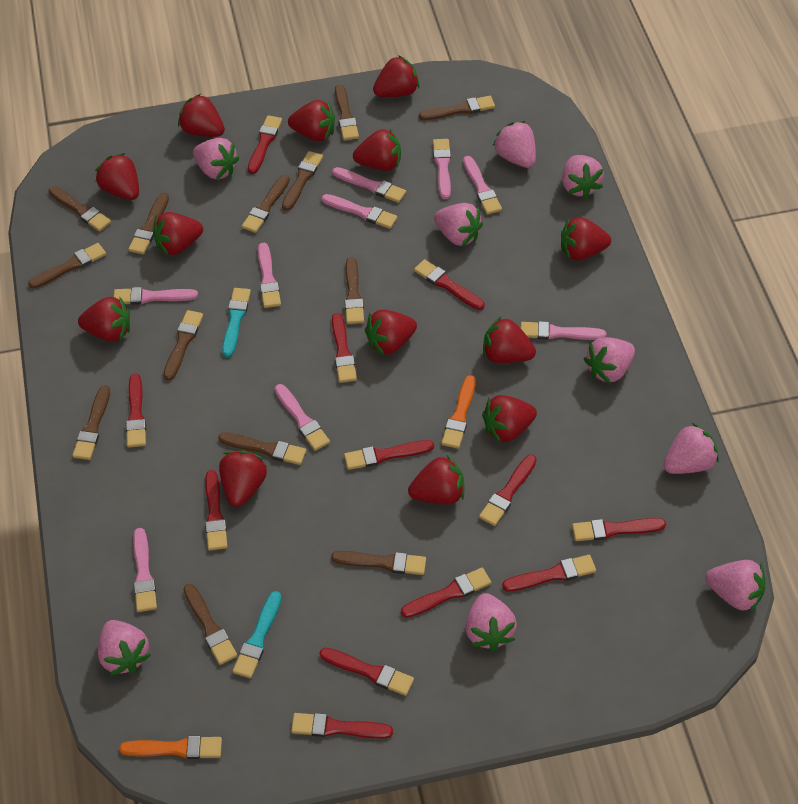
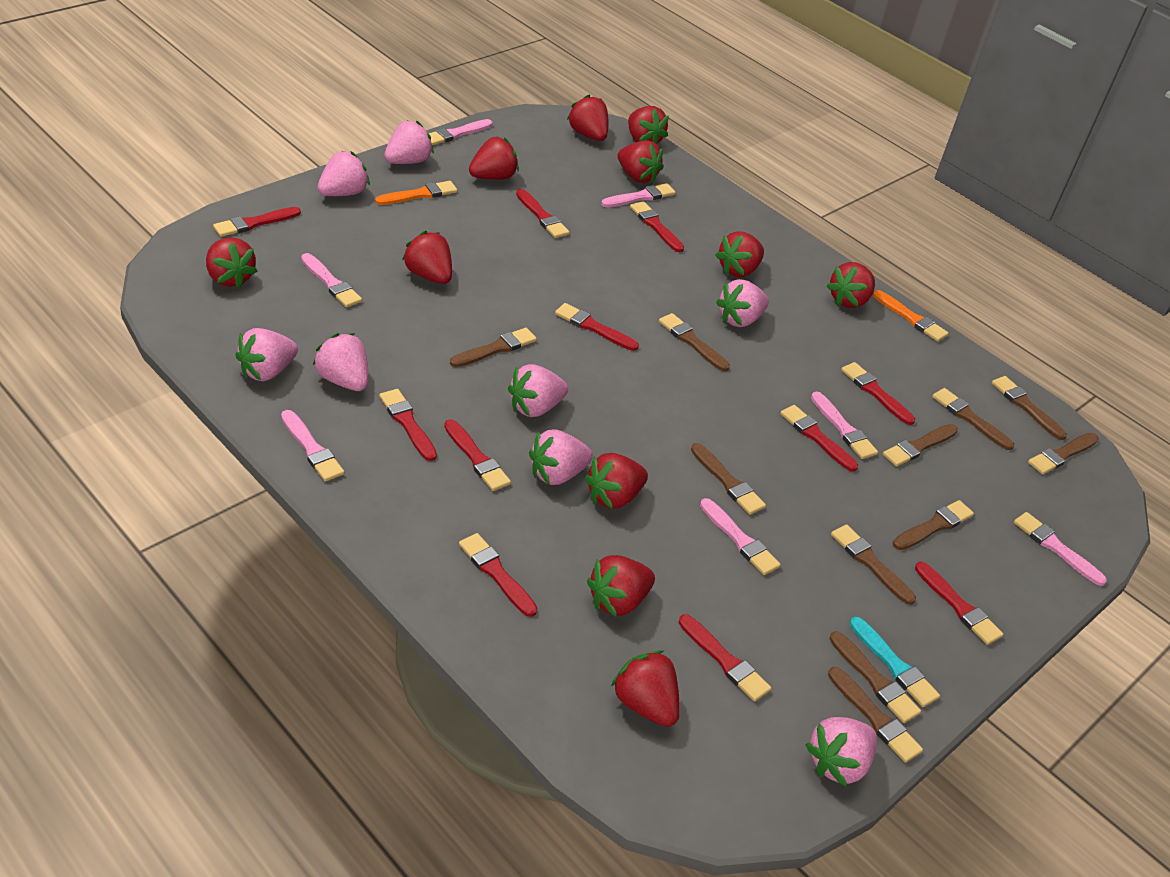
brown brush: [28,243,106,289] [49,186,111,231] [72,385,110,460] [128,193,169,254] [163,310,203,381] [183,584,237,665] [218,432,306,465] [242,175,290,233] [282,151,323,211] [331,551,426,575] [335,84,359,140] [345,257,364,324] [419,96,495,120] = 13 -> [450,328,537,367] [659,313,730,371] [691,443,766,515] [828,667,923,763] [830,631,921,723] [831,524,916,605] [883,424,958,467] [893,500,974,550] [932,388,1014,450] [992,376,1067,440] [1028,433,1099,474] = 11
pink brush: [114,287,198,305] [133,528,157,612] [258,243,281,308] [275,384,330,451] [322,194,398,229] [332,167,406,203] [433,139,451,199] [463,156,502,215] [520,321,606,340] = 9 -> [281,410,345,482] [301,253,362,307] [429,119,492,145] [601,183,676,207] [700,498,781,575] [811,391,878,459] [1014,512,1107,586] = 7
pink strawberry: [98,620,151,675] [193,138,239,180] [434,203,483,246] [465,593,517,651] [493,121,536,168] [562,155,604,199] [584,337,635,383] [663,423,719,474] [705,560,766,612] = 9 -> [235,328,298,381] [313,333,368,391] [317,151,370,196] [384,120,434,164] [508,364,568,417] [529,429,593,485] [716,279,769,327] [805,717,877,787] = 8
red brush: [126,374,146,447] [205,470,228,550] [248,115,282,174] [291,713,393,738] [320,648,414,696] [332,313,357,383] [344,440,434,470] [401,568,491,618] [414,259,484,310] [479,455,537,526] [502,555,596,591] [572,518,666,541] = 12 -> [213,207,301,237] [379,389,437,461] [444,419,511,491] [459,533,537,617] [516,189,570,238] [555,303,639,351] [630,201,684,252] [679,614,771,702] [780,405,858,472] [841,362,915,425] [915,562,1003,645] = 11
red strawberry: [78,297,130,342] [95,153,139,200] [153,212,203,255] [178,94,225,137] [219,451,267,507] [288,100,335,141] [353,129,401,171] [365,310,417,355] [373,55,420,97] [408,455,464,504] [482,395,537,443] [483,317,536,363] [561,217,611,261] = 13 -> [206,238,258,288] [402,231,452,284] [469,136,519,180] [567,94,608,141] [585,453,648,509] [587,555,655,617] [611,650,680,727] [618,140,663,183] [628,106,669,144] [716,231,764,277] [827,262,875,308] = 11
turquoise brush: [222,288,251,357] [233,591,281,678] = 2 -> [850,617,940,707] = 1

